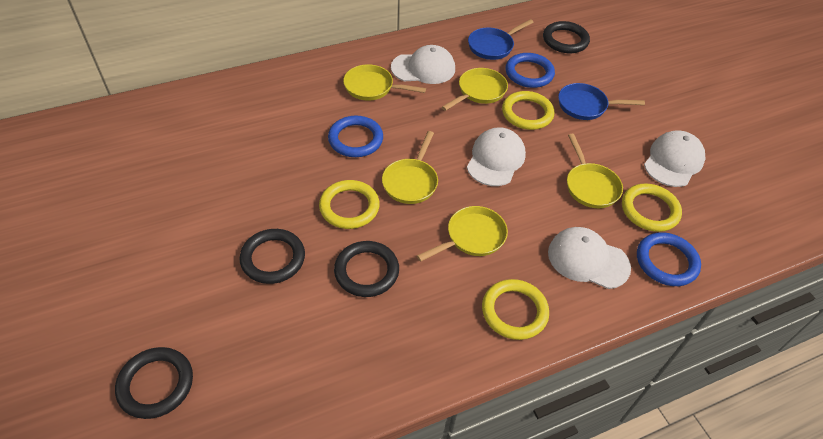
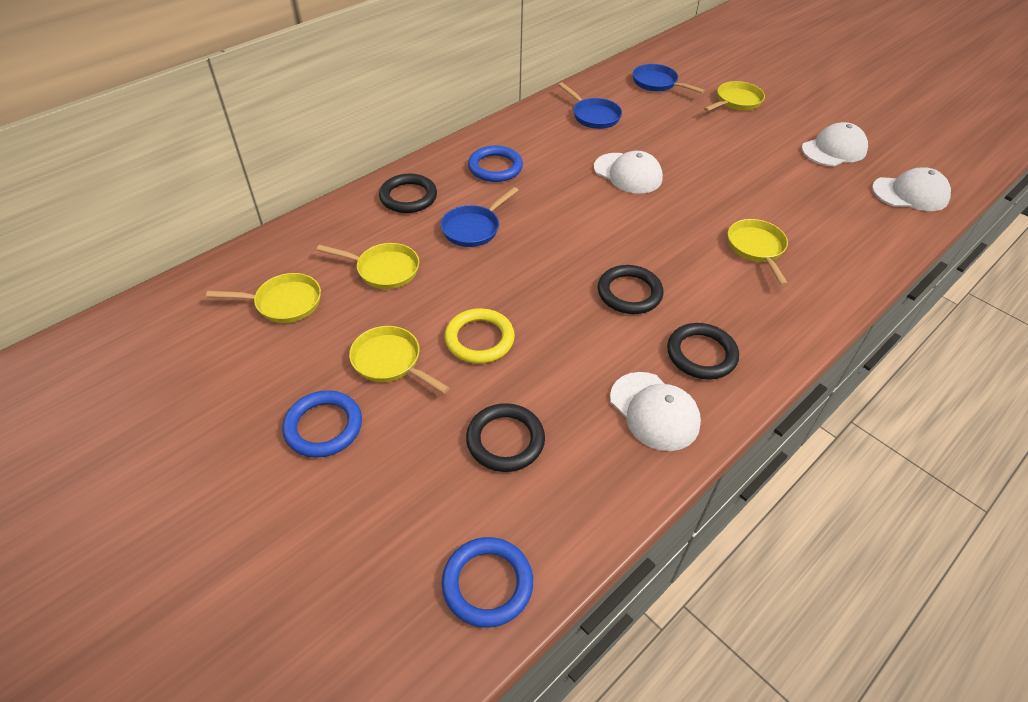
blue pan: [468,19,534,60] [558,83,645,120] = 2 -> [441,187,519,247] [558,82,622,129] [633,64,705,93] = 3
yellow ring: [319,180,380,229] [482,279,549,340] [502,91,554,130] [622,183,682,232] = 4 -> [444,308,515,364] = 1

